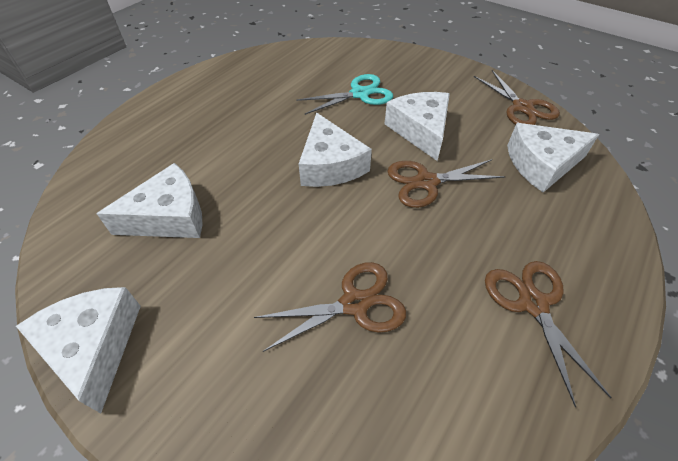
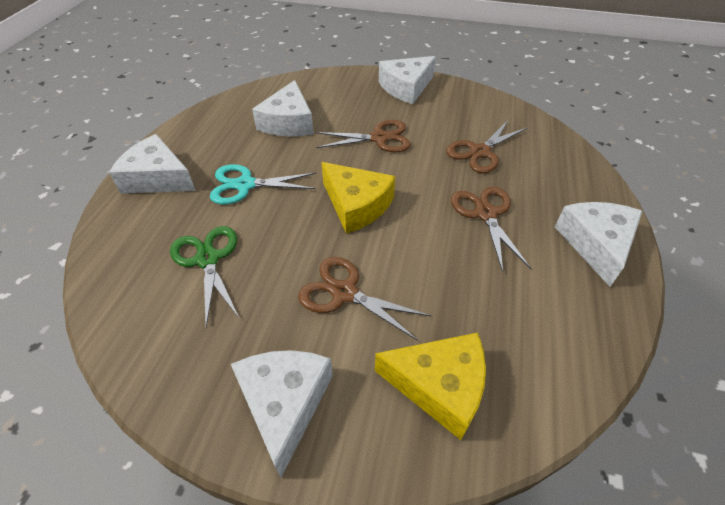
green scissors: none = 0 -> [170,226,239,327] = 1
yellow cheese: none = 0 -> [322,162,395,234] [375,333,486,440] = 2

